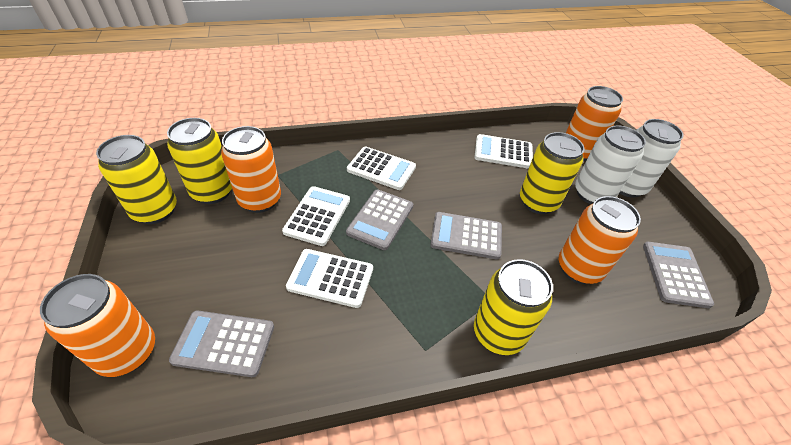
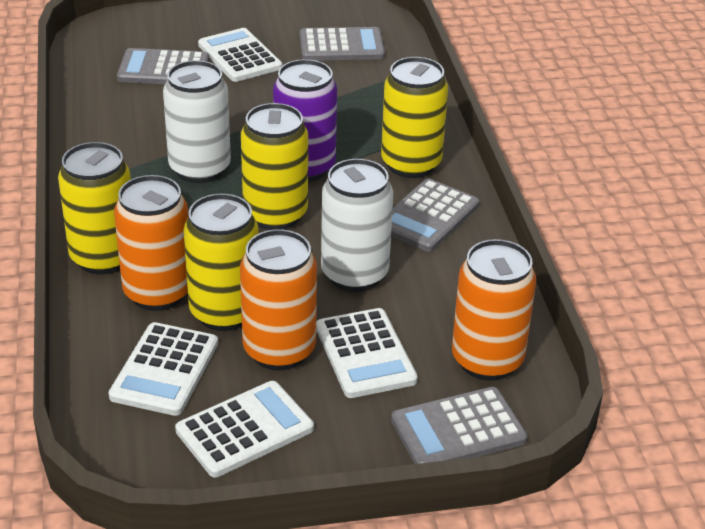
orange can: [40,274,155,377] [221,126,281,213] [559,196,641,284] [566,86,623,161] = 4 -> [114,175,188,311] [240,229,317,370] [452,239,536,381] = 3
purple can: none = 0 -> [273,59,337,181] = 1

